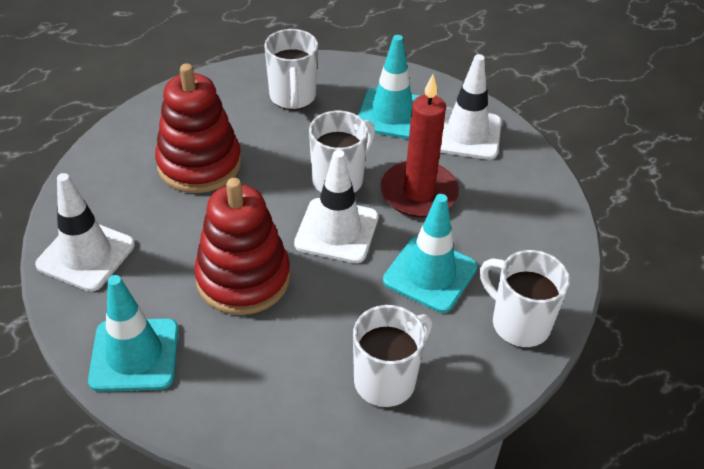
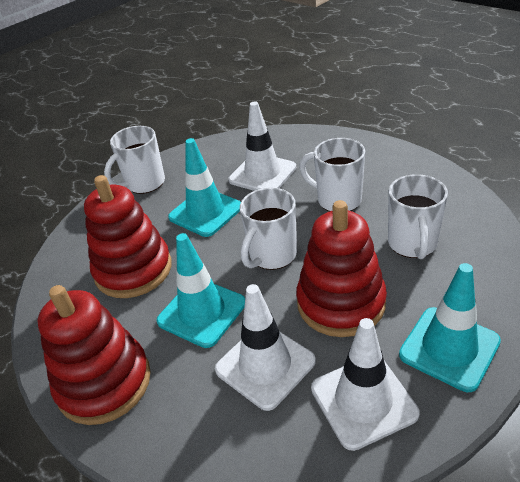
red candle: [380,74,459,217] = 1 -> none = 0
red stacking toy: [155,63,241,193] [194,178,290,315] = 2 -> [37,285,151,425] [84,175,171,298] [296,200,387,337] = 3

